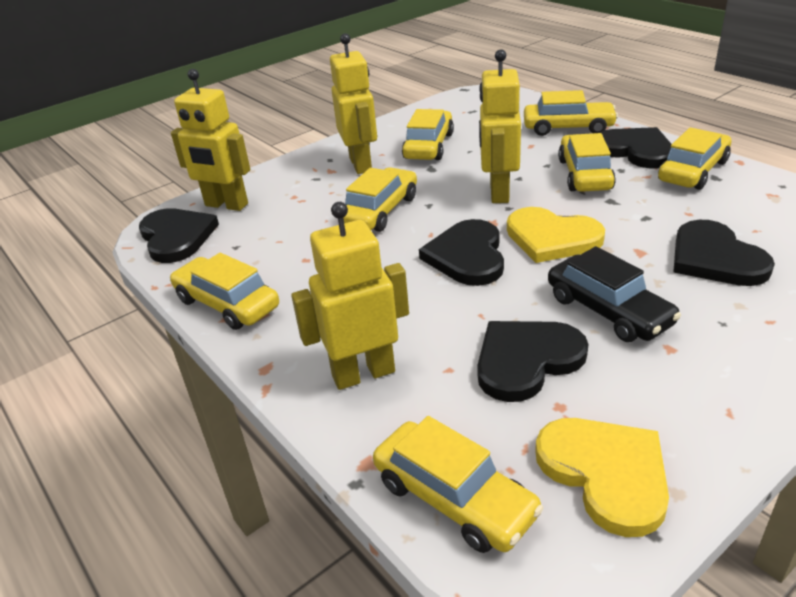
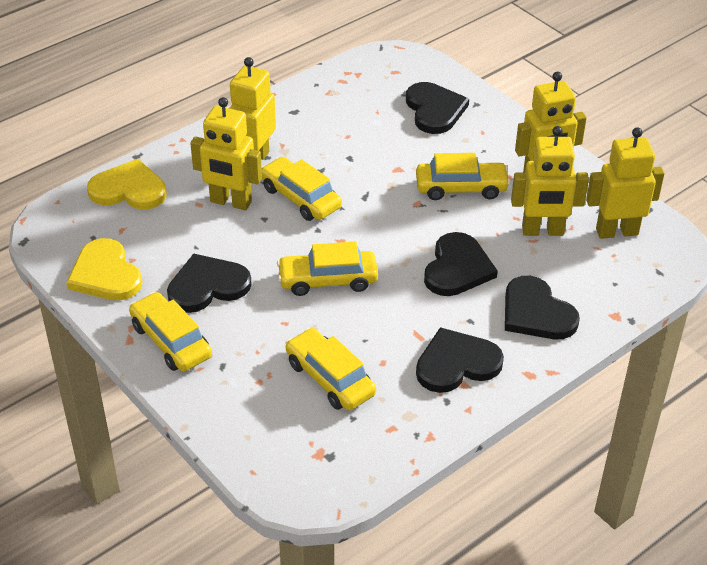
black car: [548,246,681,342] = 1 -> none = 0
yellow car: [170,253,279,330] [344,167,417,232] [373,416,544,553] [402,109,454,160] [524,90,618,136] [558,133,616,192] [658,127,731,190] = 7 -> [129,292,212,372] [262,157,342,221] [277,241,378,296] [285,328,376,410] [416,153,510,200] = 5
yellow robot: [171,69,250,211] [291,202,409,390] [330,33,377,174] [479,49,521,203] = 4 -> [190,97,262,210] [229,57,276,160] [511,126,589,236] [515,71,587,173] [586,127,664,239] = 5

